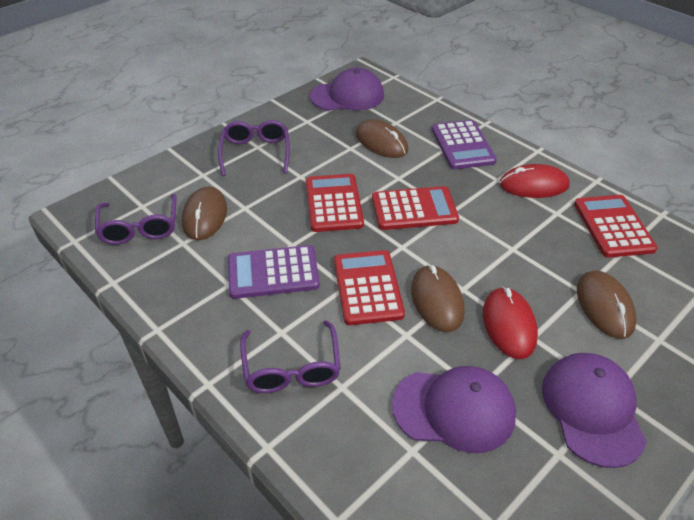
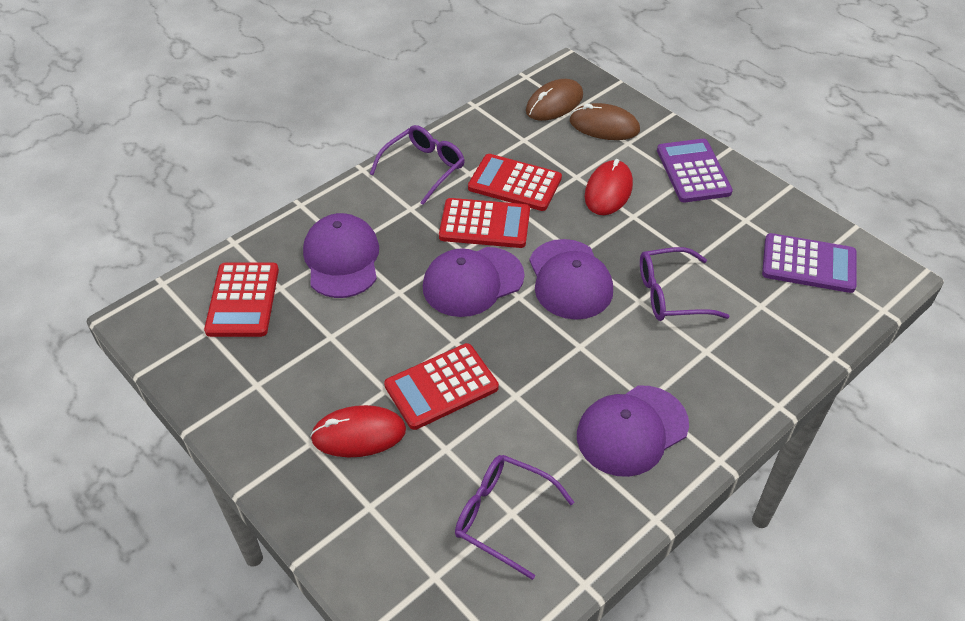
brown mouse: [182,186,227,240] [356,119,408,158] [411,265,465,332] [577,270,636,339] = 4 -> [526,79,583,121] [570,103,640,140] = 2
purple cap: [310,68,384,111] [392,366,516,453] [542,353,647,468] = 3 -> [303,213,379,298] [423,247,524,317] [529,239,613,320] [577,386,689,477] = 4

